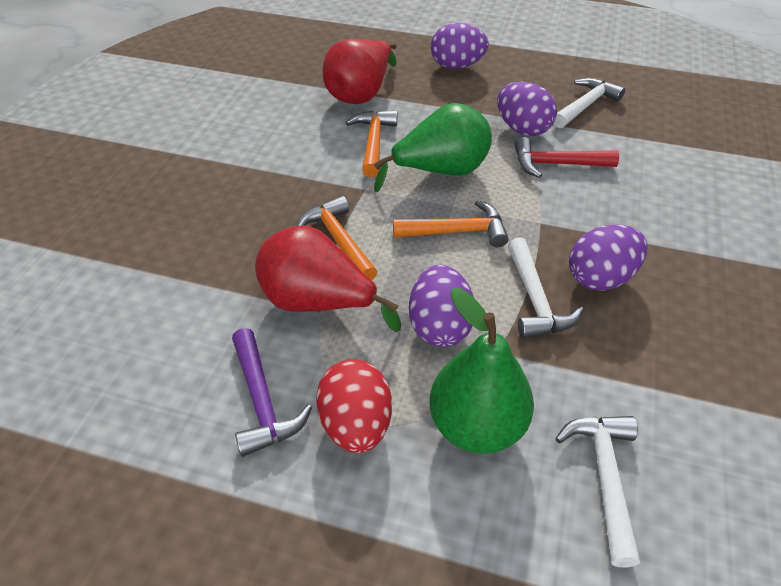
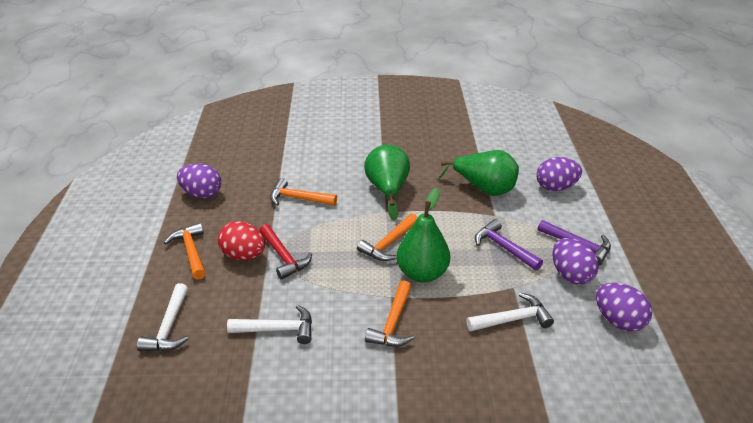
green pear: [374,103,492,192] [429,288,534,454] = 2 -> [364,145,410,221] [397,188,450,283] [439,150,519,196] = 3
orange hammer: [297,196,377,280] [346,110,397,177] [393,200,509,247] = 3 -> [164,223,206,280] [270,178,337,206] [357,213,418,261] [365,280,414,347] = 4
purple hammer: [232,328,312,457] = 1 -> [475,219,543,271] [538,220,611,265] = 2
red pear: [255,225,401,332] [322,39,397,104] = 2 -> none = 0

